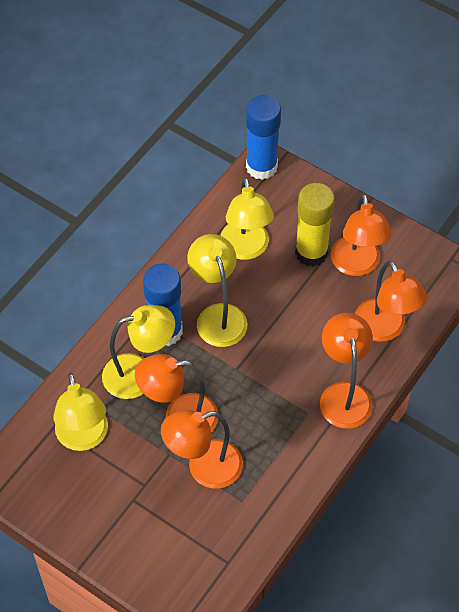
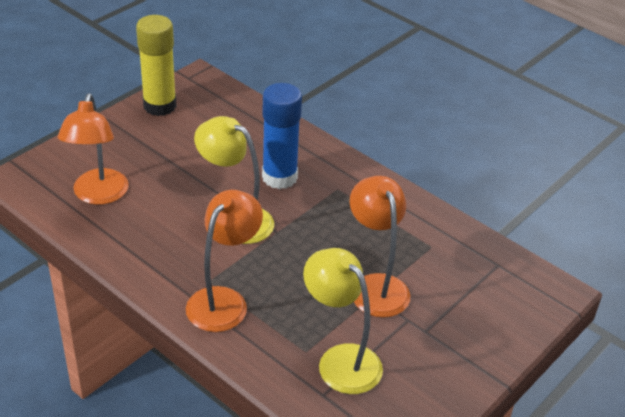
blue glue stick: [143,263,183,346] [246,95,281,180] = 2 -> [262,83,302,189] = 1
orange lamp: [135,354,218,432] [161,410,243,489] [320,313,373,428] [331,194,392,276] [355,261,427,342] = 5 -> [58,93,128,205] [186,190,263,332] [349,176,410,318] = 3
yellow lamp: [53,373,108,451] [102,305,175,399] [187,234,247,347] [220,177,274,260] = 4 -> [194,116,274,244] [303,248,383,394] = 2

